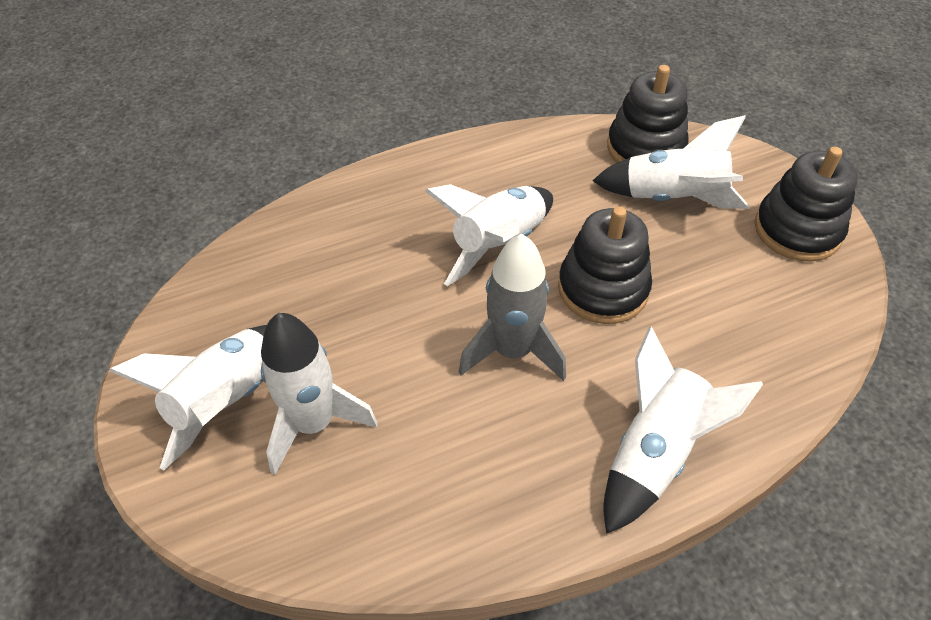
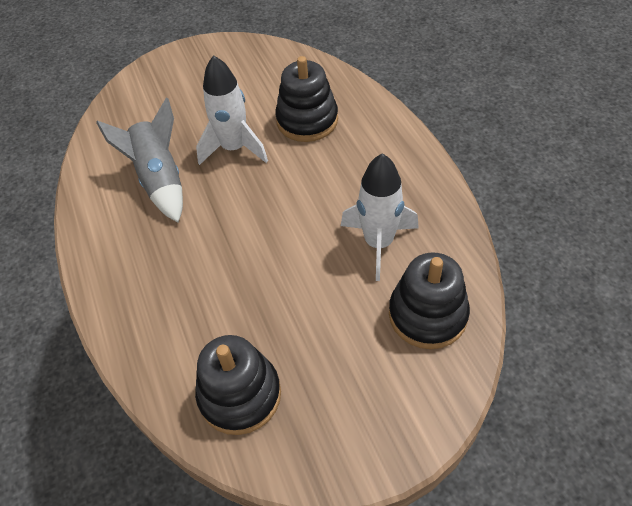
white rocket: [109,325,267,470] [261,313,378,475] [425,184,553,286] [593,115,750,209] [604,326,763,534] = 5 -> [196,55,268,165] [341,153,419,281] = 2

